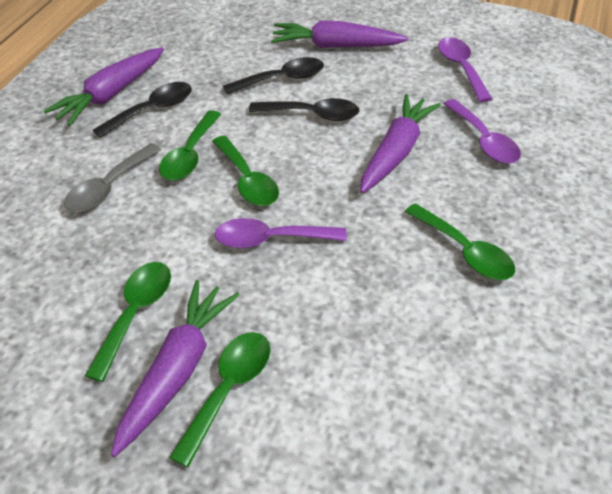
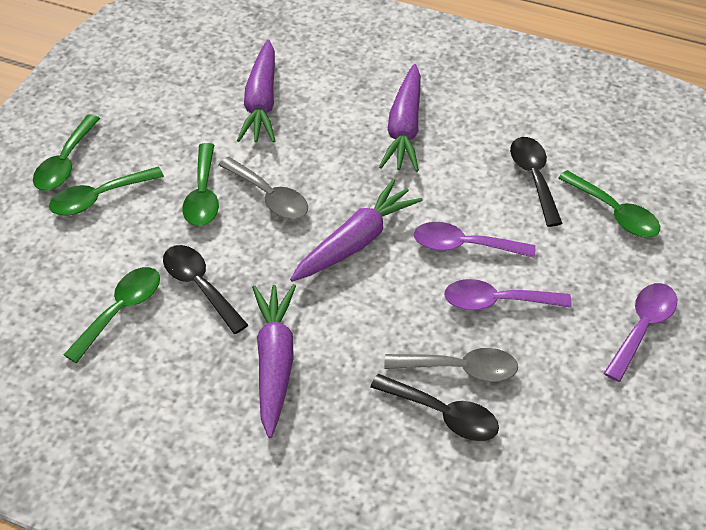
grey spoon: [64,143,161,212] = 1 -> [219,157,308,219] [384,348,518,382] = 2

